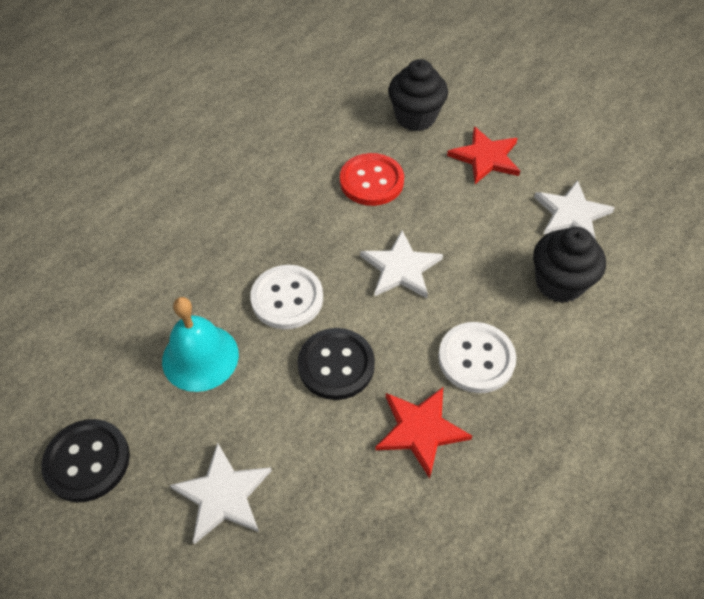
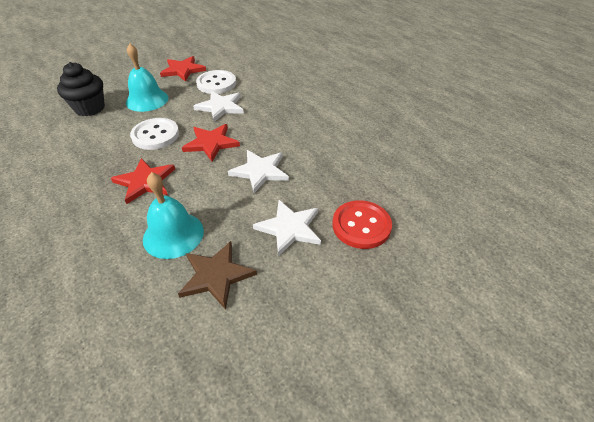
black button: [41,419,130,502] [297,328,375,400] = 2 -> none = 0
black cupcake: [388,59,448,131] [533,227,606,303] = 2 -> [57,62,105,116] = 1
brown star: none = 0 -> [178,241,257,310] = 1
red star: [375,387,472,478] [447,127,520,184] = 2 -> [111,158,175,204] [160,56,206,82] [182,124,240,161] = 3
turquoise bell: [162,297,239,392] = 1 -> [126,43,169,112] [143,172,204,259] = 2

